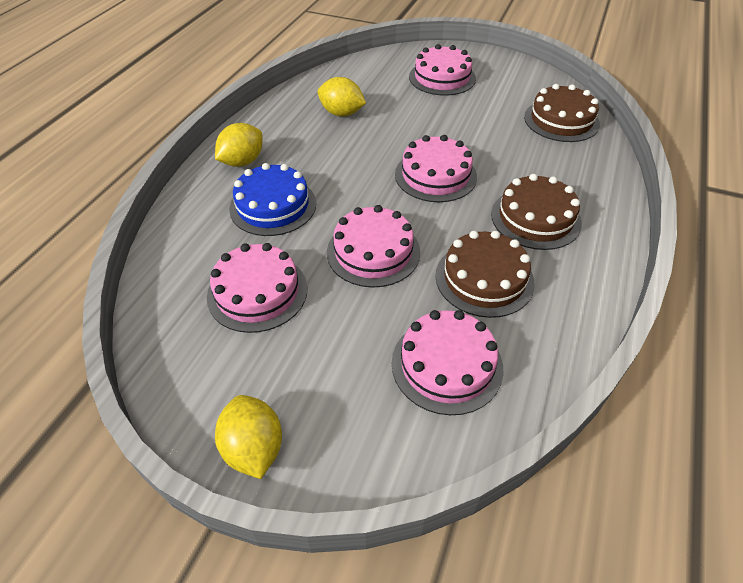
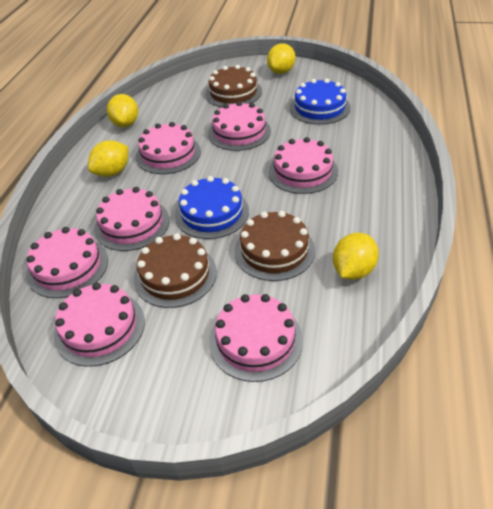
blue cake: [229,163,316,236] = 1 -> [175,176,249,239] [290,78,351,125] = 2
pink cake: [207,243,307,333] [327,205,420,288] [392,310,503,415] [395,135,477,202] [409,44,476,96] = 5 -> [26,227,108,298] [54,282,145,367] [94,187,169,251] [136,122,201,174] [208,101,271,151] [209,294,303,382] [268,137,338,194] = 7
yellow lemon: [215,123,263,167] [215,395,282,479] [318,77,366,116] = 3 -> [88,140,128,177] [107,94,138,127] [267,43,295,74] [333,233,379,280] = 4

